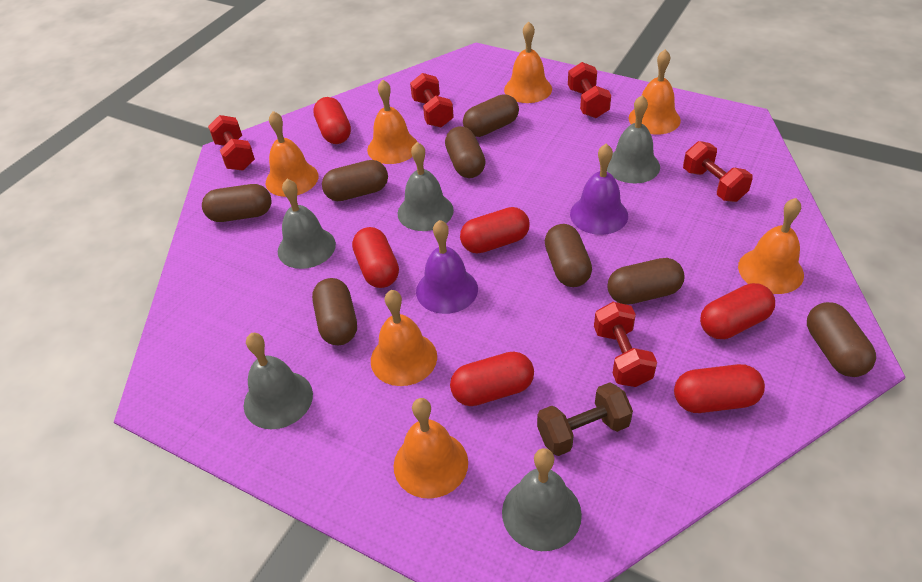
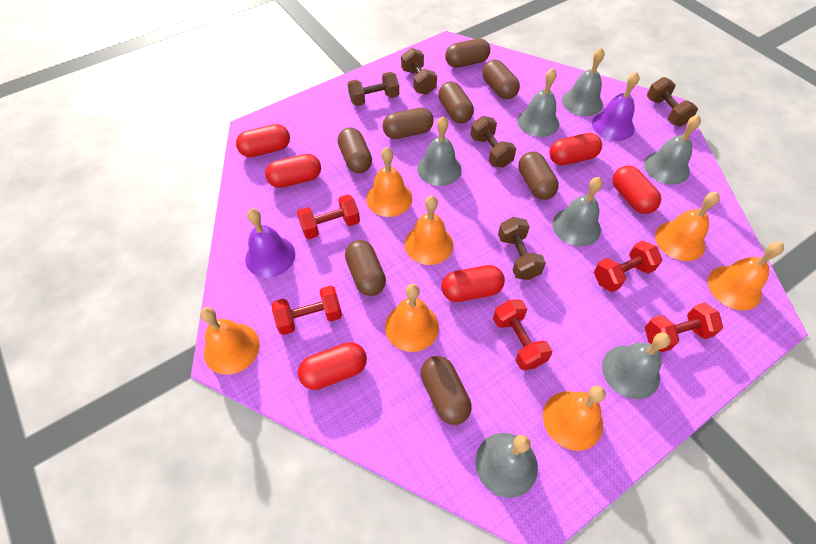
brown dumbbell: [537,382,633,456] = 1 -> [348,72,399,106] [401,48,437,95] [471,116,516,168] [498,217,546,280] [647,77,698,127] = 5
grey bell: [244,333,313,429] [278,179,336,269] [398,142,454,231] [502,448,582,551] [607,95,660,183] = 5 -> [417,116,462,186] [475,433,538,498] [517,68,559,137] [553,177,603,246] [562,48,605,116] [602,332,671,399] [644,115,701,185] = 7

